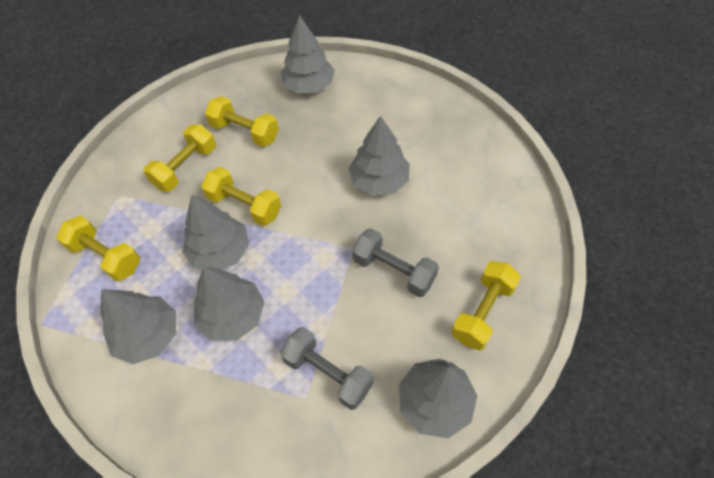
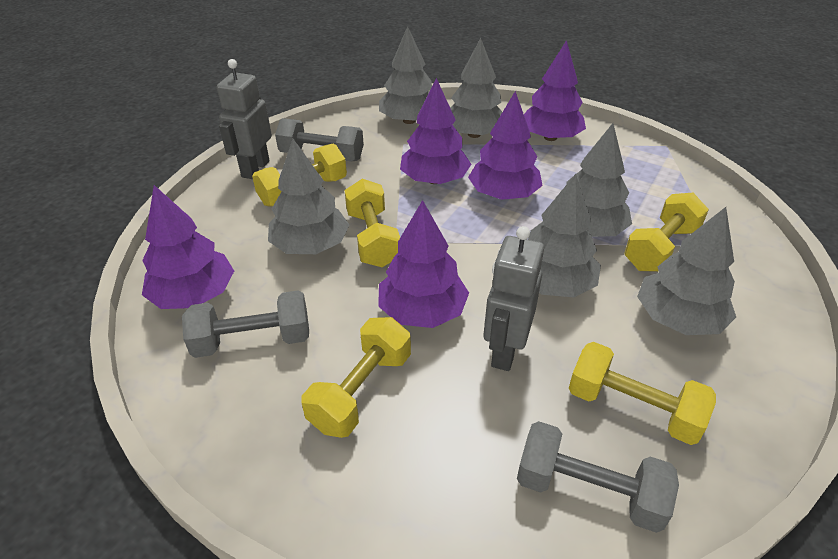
grey dumbbell: [280,327,373,410] [352,228,439,297] = 2 -> [182,290,309,358] [275,118,364,161] [517,421,679,533] = 3
grey robot: none = 0 -> [217,59,272,179] [483,226,544,371] = 2
purple tree: none = 0 -> [142,185,234,309] [378,200,469,328] [400,78,471,184] [468,91,543,200] [524,40,586,141] = 5

